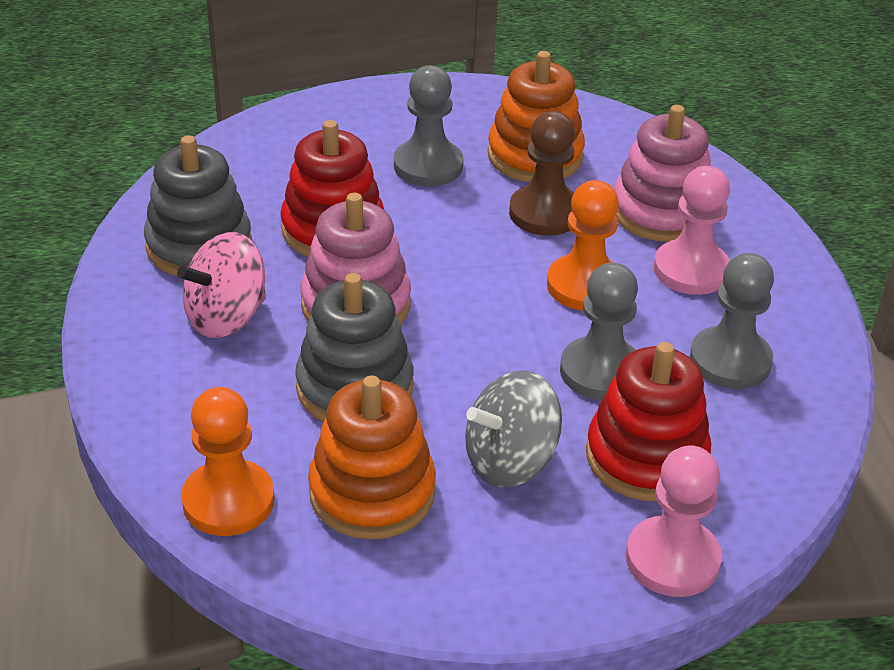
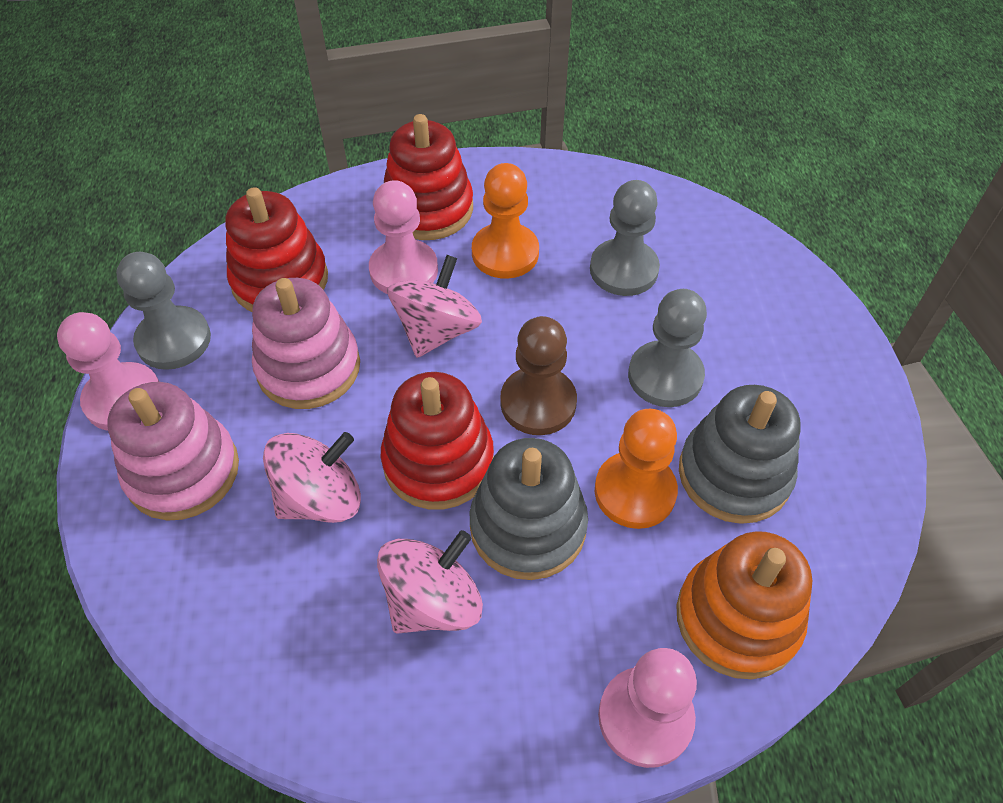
grey spinning top: [465,370,562,488] = 1 -> none = 0
orange stacking toy: [308,375,436,539] [487,51,585,182] = 2 -> [677,531,812,679] = 1
pink pawn: [626,445,722,597] [654,166,730,295] = 2 -> [57,312,159,431] [369,180,438,294] [598,648,697,768] = 3
pink spinning top: [177,232,266,338] = 1 -> [263,432,361,523] [377,530,483,634] [387,255,482,358] = 3
red stacking toy: [280,120,384,257] [586,342,711,501] = 2 -> [225,187,328,312] [381,372,494,510] [384,114,473,240] = 3

